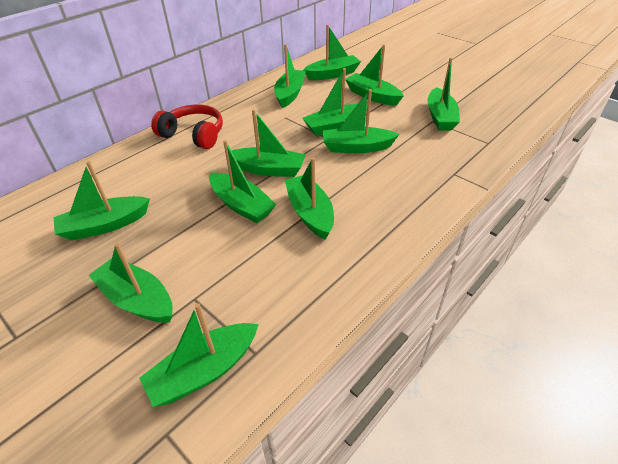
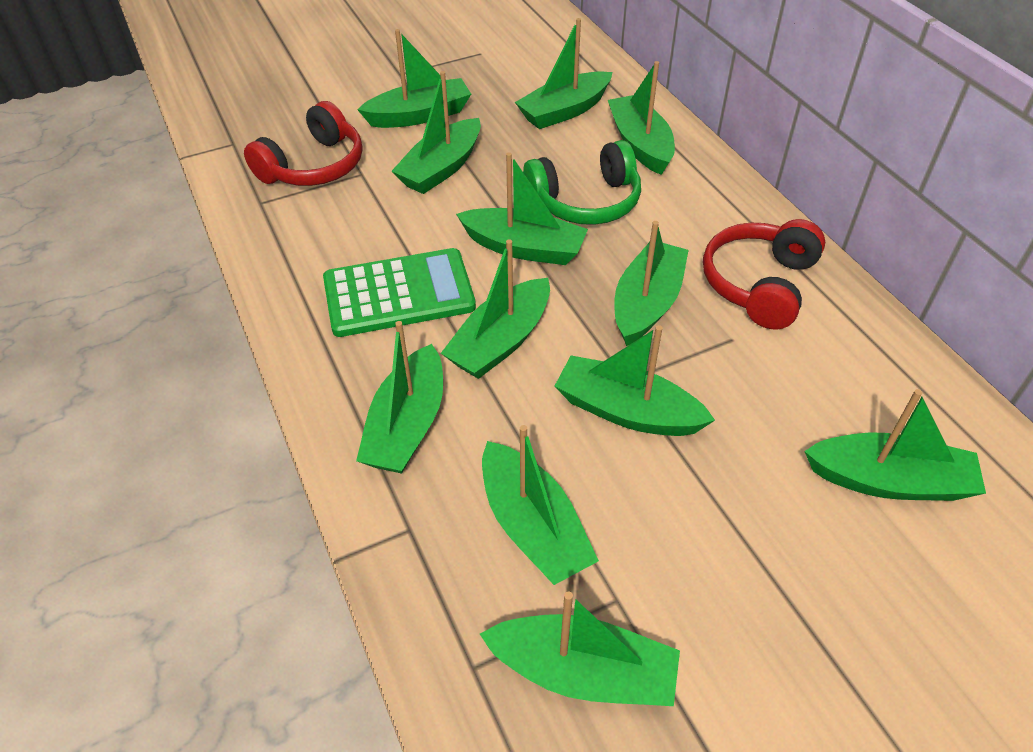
green calculator: none = 0 -> [323,248,476,337] = 1
green headphones: none = 0 -> [523,140,641,225] = 1
red headphones: [151,104,223,149] = 1 -> [244,101,362,186] [703,219,825,330] = 2

